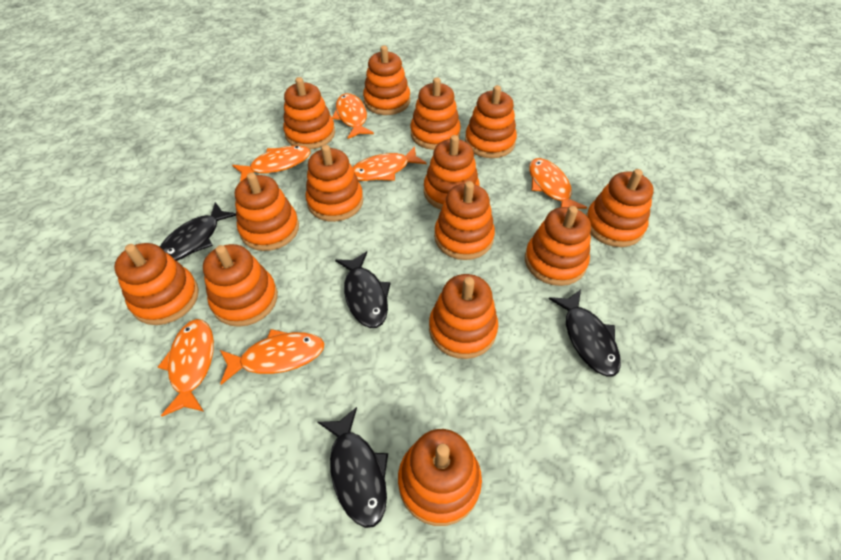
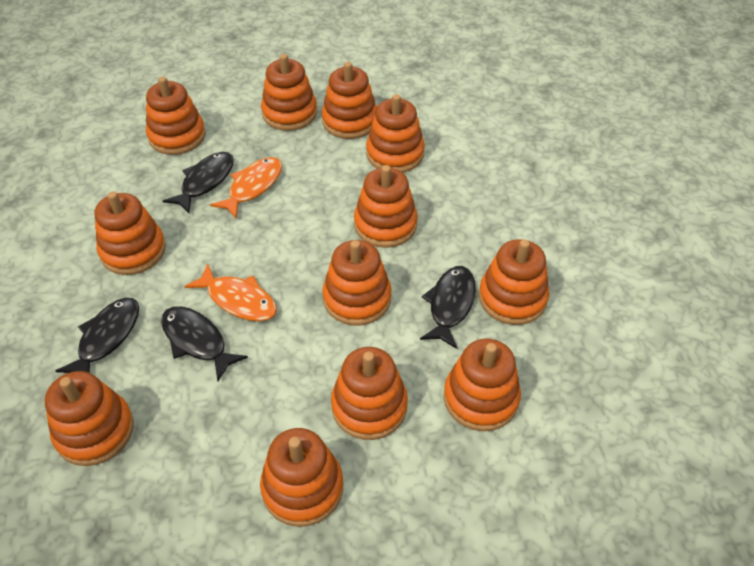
orange fish: [158,319,214,416] [220,329,325,385] [232,145,311,182] [332,93,374,139] [352,146,427,181] [529,158,587,209] = 6 -> [184,263,277,321] [210,157,282,218] = 2
orange stacking toy: [114,243,199,325] [203,244,278,327] [235,173,299,251] [283,77,335,149] [305,145,363,222] [363,45,410,115] [398,429,482,526] [410,77,461,150] [424,135,479,210] [429,274,498,359] [434,181,495,260] [465,85,517,158] [525,206,591,286] [586,169,654,247] = 14 -> [45,371,134,466] [95,191,166,275] [146,77,206,155] [260,428,343,527] [261,54,317,131] [322,62,377,139] [322,240,391,326] [331,347,408,440] [354,165,418,248] [366,94,425,173] [443,339,521,431] [479,239,549,325] = 12

